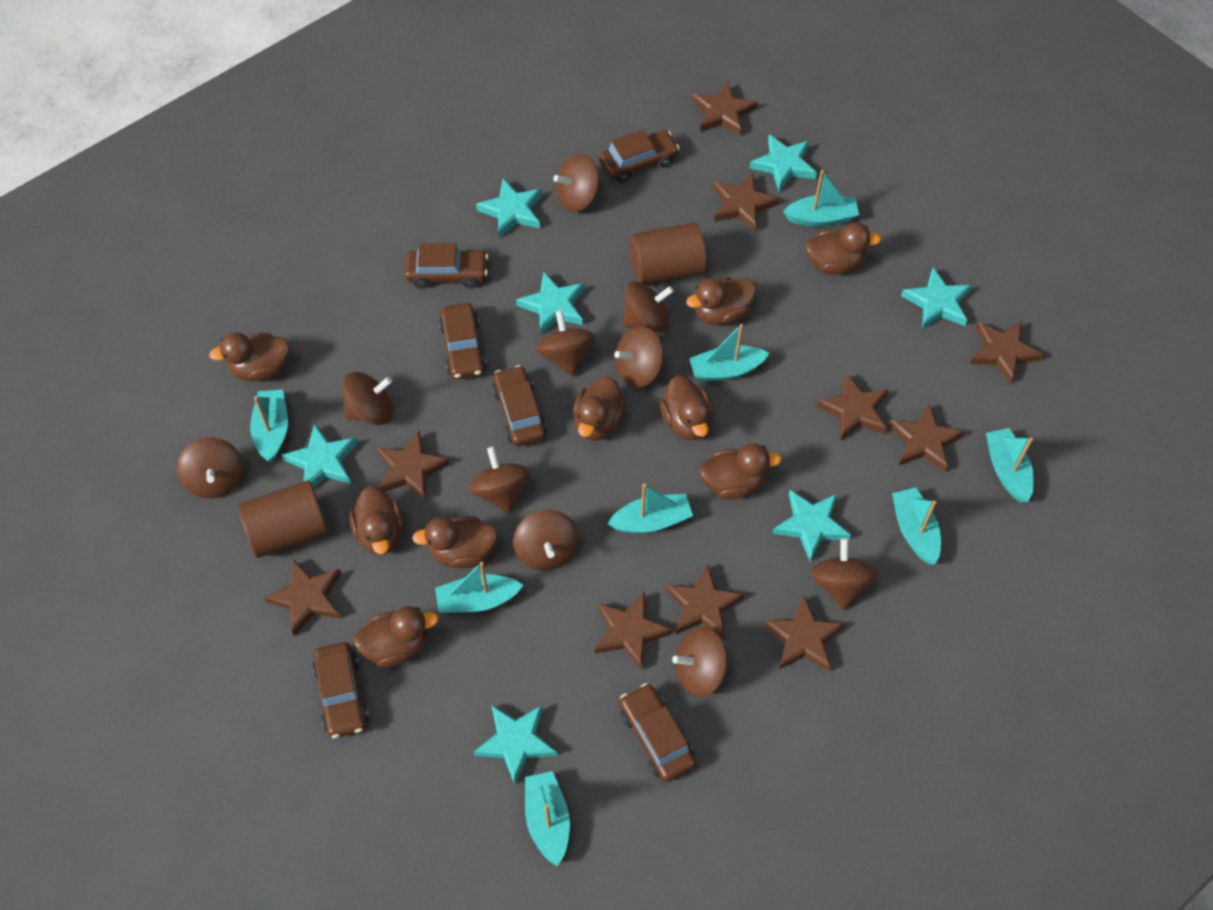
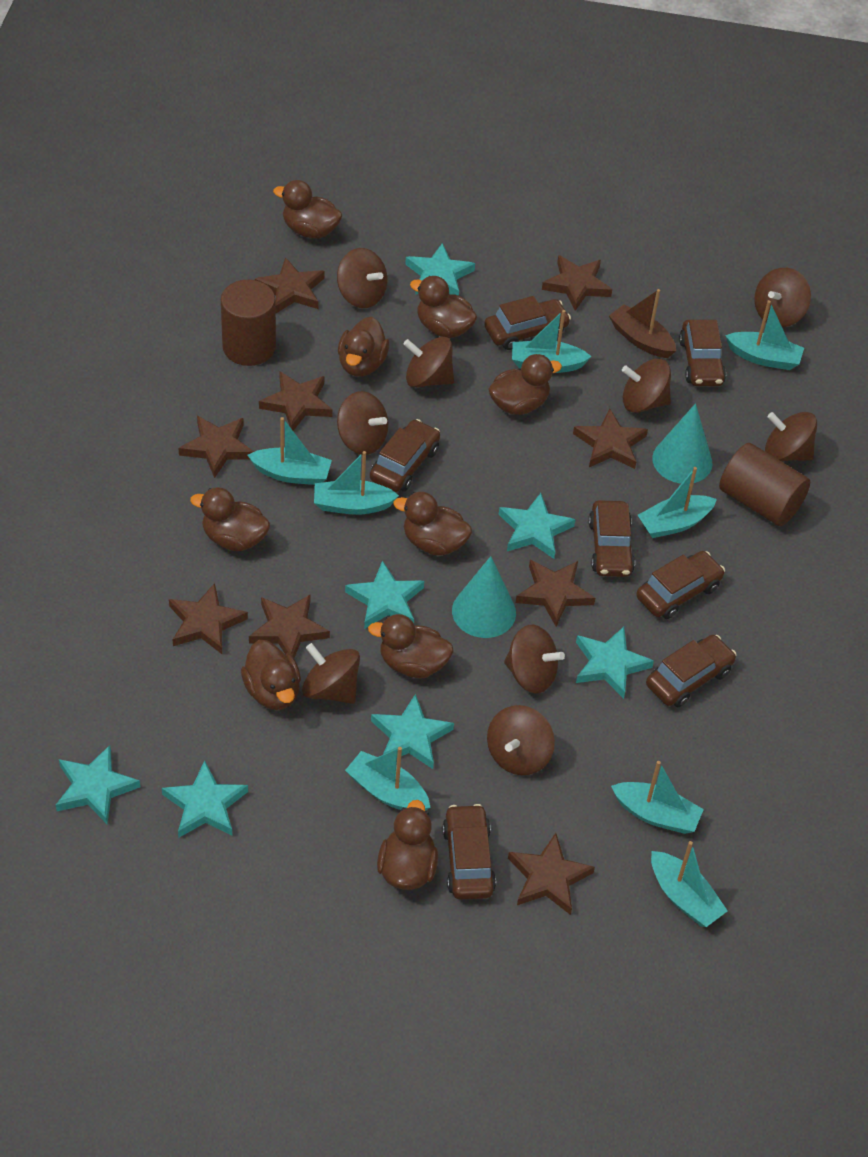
brown boat: none = 0 -> [609,289,676,358] = 1
brown car: [312,642,369,738] [405,243,488,289] [439,303,486,379] [492,365,547,447] [599,130,680,183] [620,683,696,782] = 6 -> [370,419,440,492] [442,804,496,900] [484,296,571,350] [588,500,635,577] [636,551,725,619] [646,635,737,707] [679,320,726,386] = 7
brown spinning top: [177,437,244,498] [342,372,393,425] [468,447,531,514] [513,510,579,571] [536,310,596,376] [553,154,600,212] [614,326,664,388] [622,281,674,333] [672,627,729,697] [810,538,878,610] = 10 -> [302,643,360,704] [337,248,387,308] [337,391,388,455] [403,337,454,388] [487,705,555,775] [504,625,565,693] [622,359,671,413] [754,268,811,327] [765,412,817,462] = 9
brown star: [264,559,341,636] [376,431,450,500] [595,592,673,670] [665,564,744,640] [692,81,758,136] [713,173,779,232] [763,596,845,671] [816,373,889,441] [888,404,965,472] [970,320,1044,384] = 10 -> [169,583,248,654] [178,416,254,478] [249,594,330,658] [255,257,324,313] [259,371,333,431] [508,833,595,915] [516,560,595,626] [542,255,612,311] [573,408,648,469] = 9
turquoise cone: none = 0 -> [452,556,516,638] [652,403,712,484] = 2

